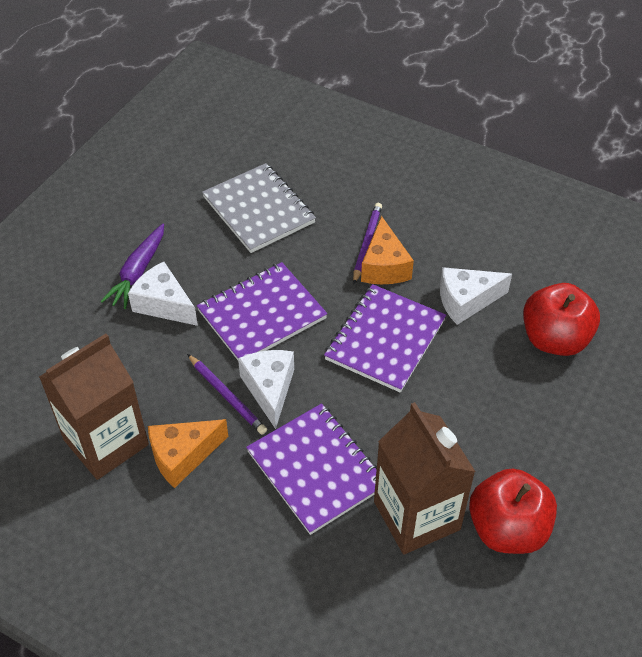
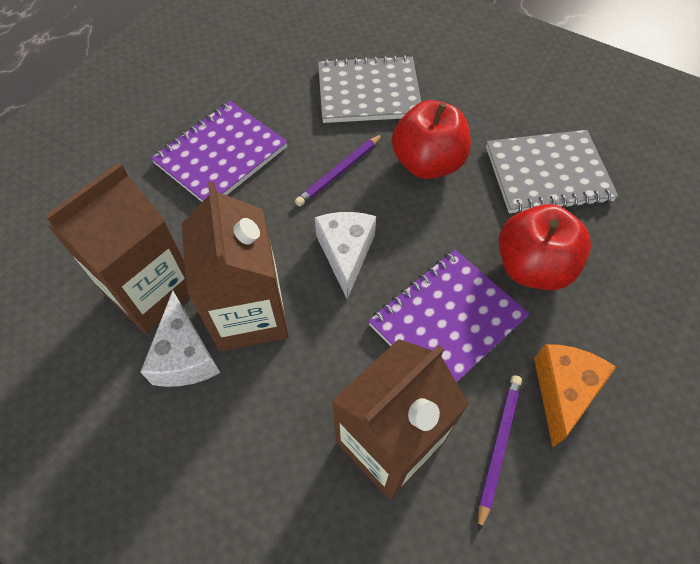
brown carton: [39,334,149,480] [374,402,476,554] = 2 -> [45,163,189,334] [181,181,289,351] [331,339,469,499] = 3
grey notebook: [202,163,316,253] = 1 -> [318,55,421,123] [486,130,618,214] = 2
orange cheese: [148,419,229,488] [361,216,414,284] = 2 -> [534,344,616,447] = 1
purple carrot: [100,224,164,309] = 1 -> none = 0
purple notebook: [197,262,327,360] [246,403,377,535] [324,284,446,393] = 3 -> [151,101,288,202] [368,250,529,383] = 2
white cheese: [128,262,198,326] [238,350,294,429] [440,267,512,325] = 3 -> [140,291,220,387] [315,212,376,299] = 2

